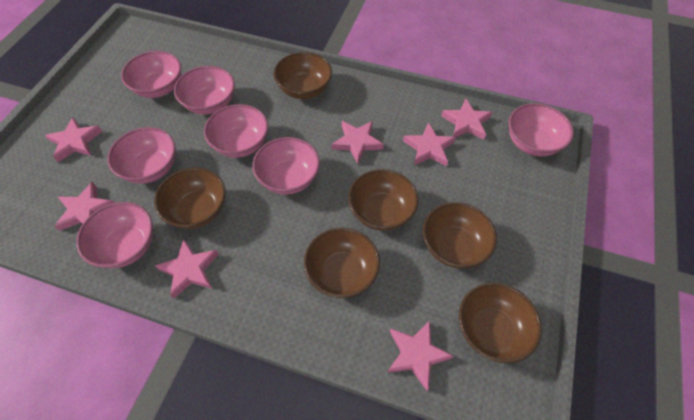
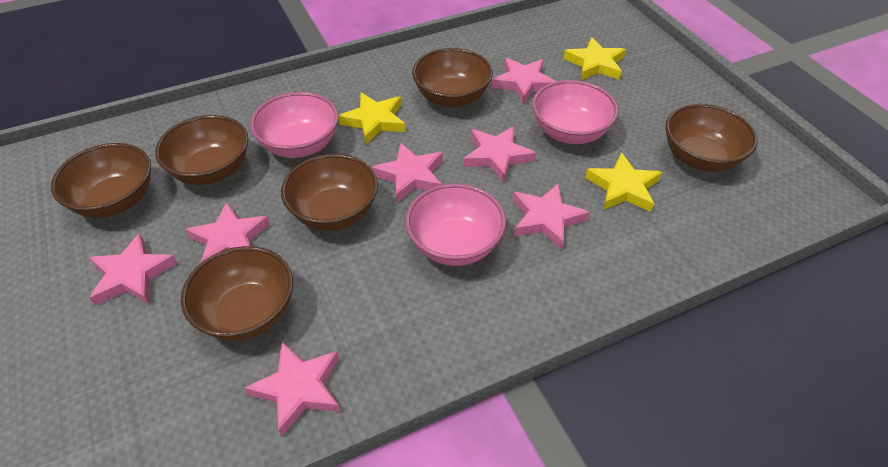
pink bowl: [76,202,153,268] [107,127,176,184] [121,51,181,98] [174,66,235,115] [204,104,268,158] [252,137,320,195] [509,103,574,156] = 7 -> [250,92,338,158] [405,184,506,266] [532,80,618,144] = 3
yellow star: none = 0 -> [338,93,406,144] [563,37,626,80] [585,152,662,212] = 3

